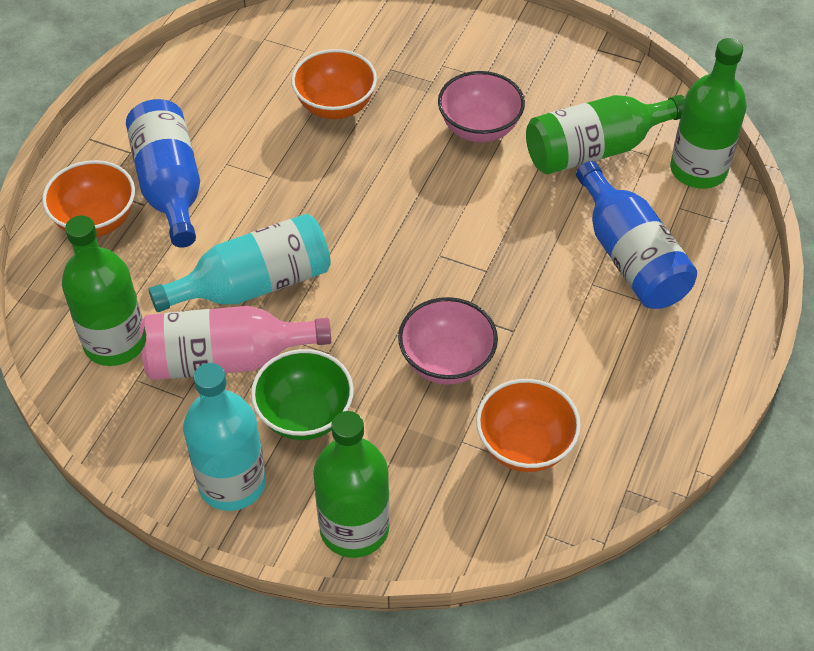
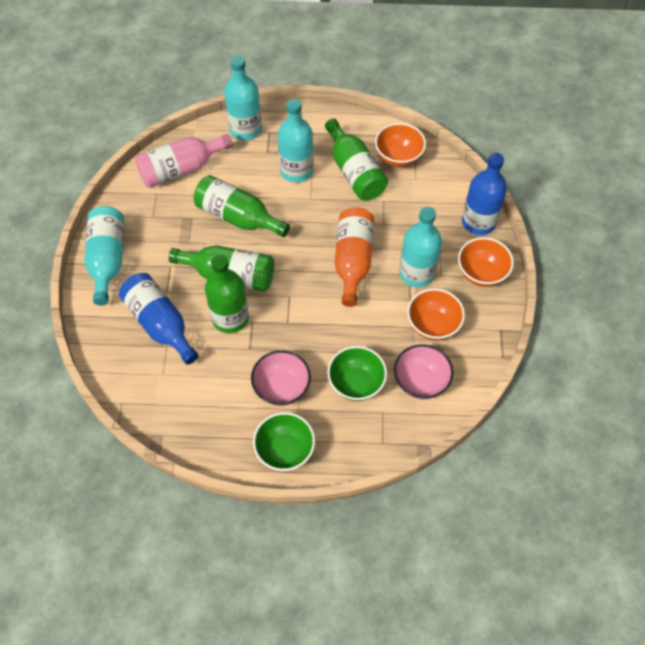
green bowl: [251,349,354,440] = 1 -> [253,412,315,471] [327,346,387,401] = 2
orange bottle: none = 0 -> [335,207,374,307] = 1
turquoise bottle: [149,214,331,312] [183,363,266,511] = 2 -> [84,206,124,305] [224,56,262,140] [278,99,313,183] [399,207,442,287] = 4

